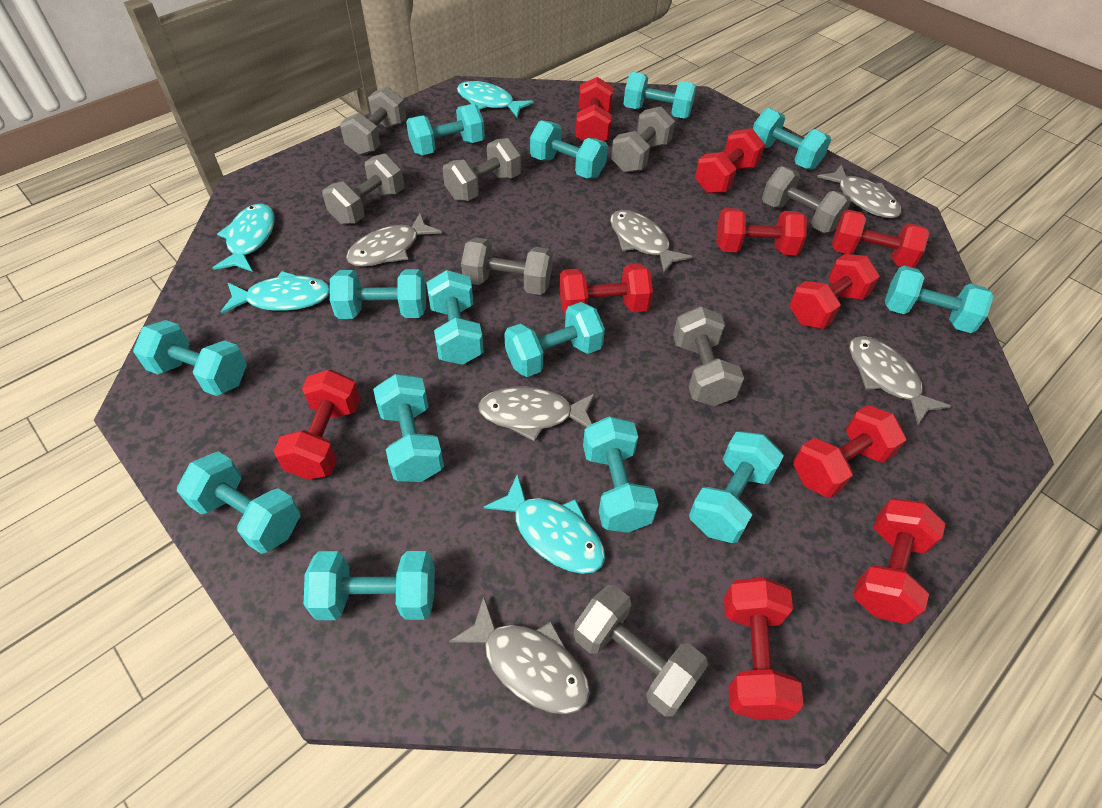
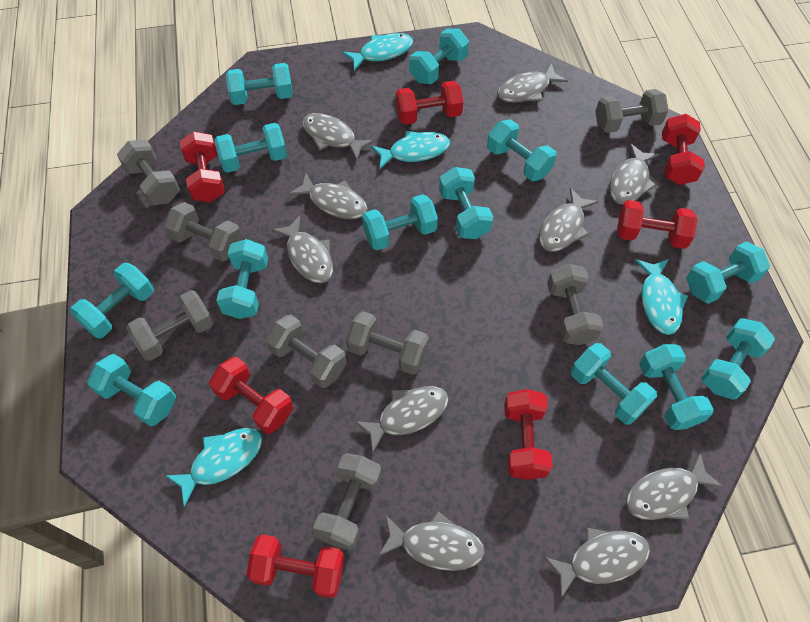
grey fish: [346,213,442,267] [449,596,590,714] [478,387,595,442] [610,210,692,273] [817,164,901,218] [849,336,951,424] = 6 -> [272,216,333,283] [289,172,368,219] [302,113,375,160] [355,386,449,454] [378,511,485,571] [497,63,568,103] [539,188,599,252] [544,528,650,598] [609,143,659,205] [626,452,723,520] = 10
red dumbbell: [274,369,361,480] [559,264,653,315] [575,77,613,142] [695,128,765,193] [716,208,807,255] [724,577,804,720] [789,254,880,329] [793,405,906,498] [832,209,929,268] [853,498,946,624] = 10 -> [180,132,225,202] [209,357,293,434] [247,534,345,598] [396,81,463,125] [504,389,553,480] [617,200,698,249] [662,114,705,185] = 7
turquoise dumbbell: [133,320,247,396] [177,452,301,554] [303,551,435,620] [330,269,426,319] [373,374,444,482] [406,104,485,155] [426,270,484,365] [504,302,605,377] [530,120,608,178] [583,416,658,533] [623,72,696,119] [689,431,784,543] [753,108,831,170] [884,266,994,333] = 14 -> [70,263,154,338] [87,354,176,426] [215,123,287,173] [216,239,268,319] [226,63,293,105] [362,194,438,250] [409,28,469,84] [439,167,493,239] [487,119,557,181] [571,343,657,425] [639,344,714,430] [686,241,770,304] [701,318,775,400] = 13

